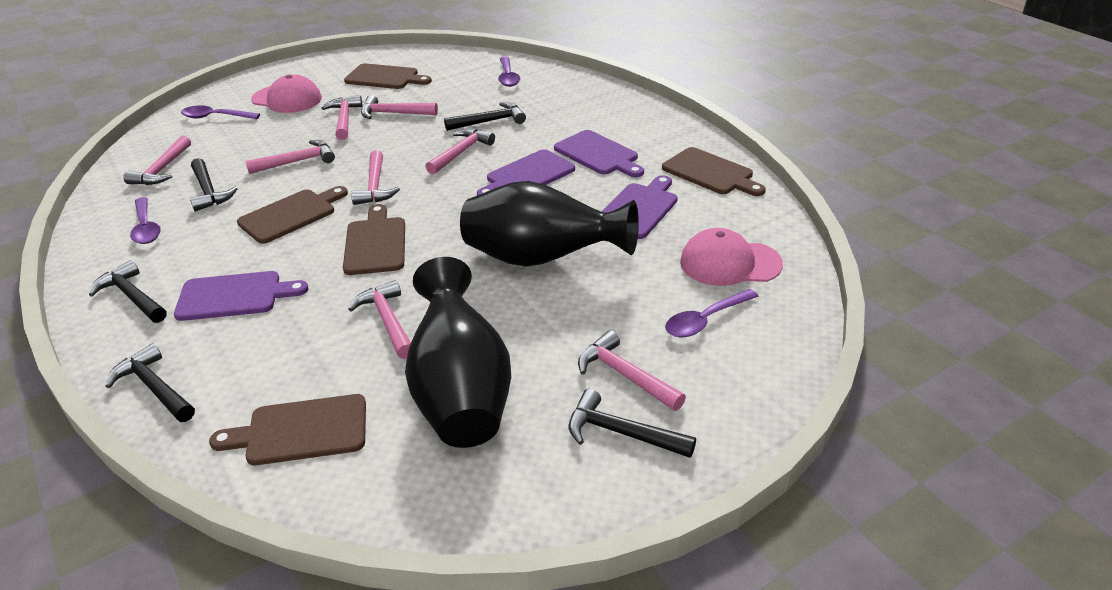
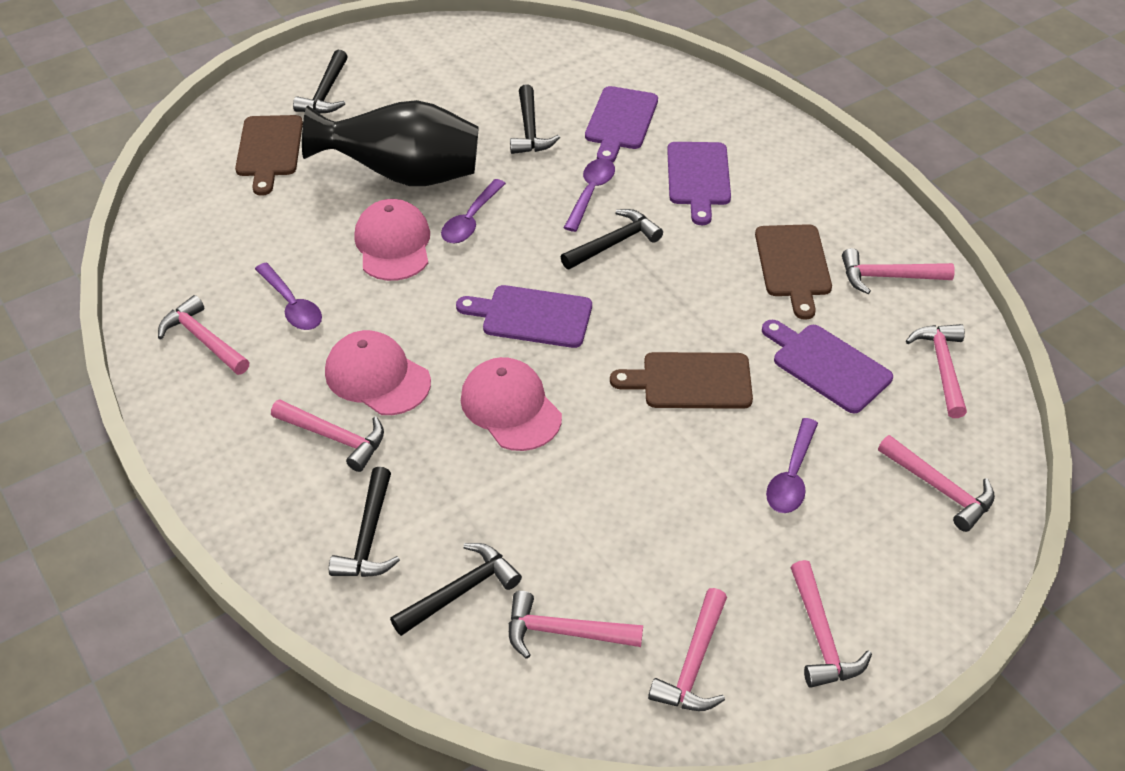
black vase: [405,257,511,448] [460,181,639,267] = 2 -> [302,100,479,186] = 1
brown cutting board: [209,394,366,465] [237,186,348,244] [343,204,405,275] [344,63,432,89] [662,147,766,196] = 5 -> [235,115,303,196] [610,352,753,409] [755,224,832,320] = 3
pink cap: [251,74,322,113] [680,228,783,286] = 2 -> [325,330,431,415] [354,199,430,281] [461,357,562,451] = 3

